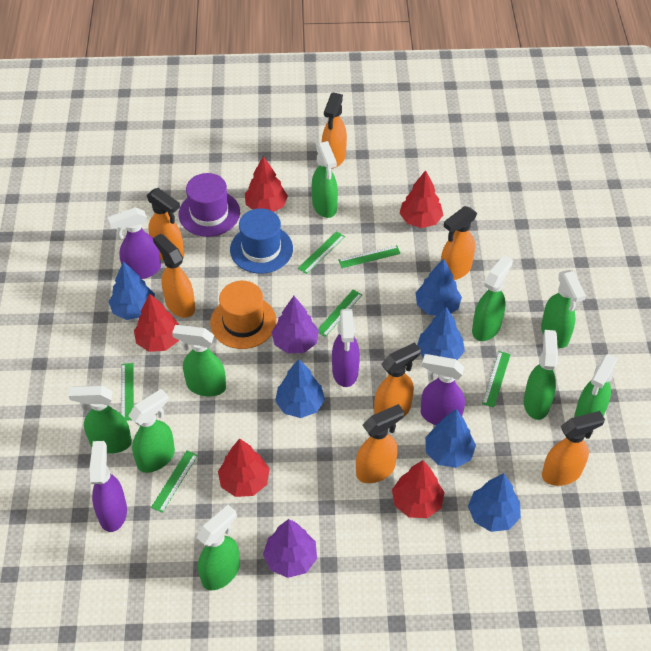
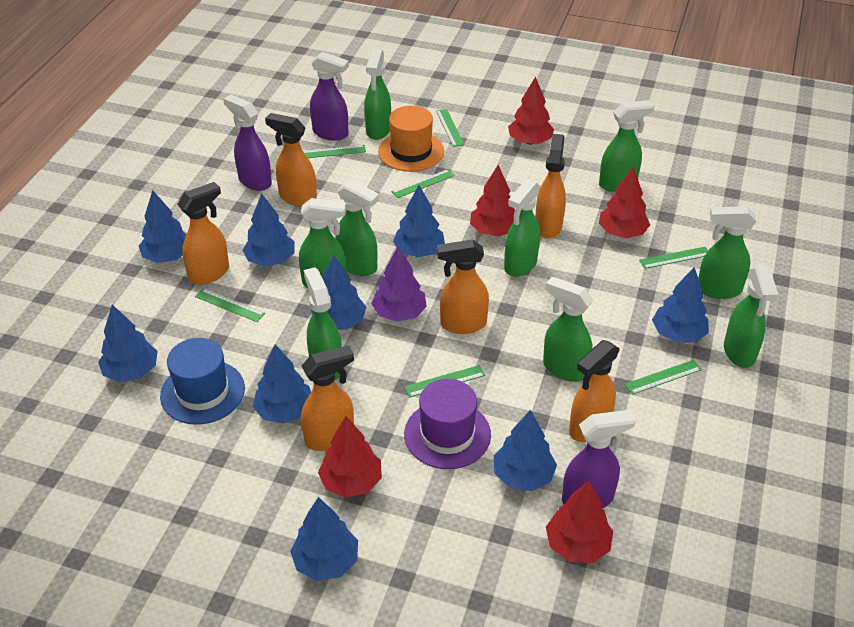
blue tree: [109,261,155,320] [275,359,325,418] [416,258,462,316] [417,307,465,360] [425,409,476,468] [468,473,521,532] = 6 -> [98,304,157,382] [139,190,186,263] [243,193,295,266] [253,345,311,424] [290,497,358,581] [311,255,366,330] [393,185,445,257] [494,410,557,491] [652,267,709,343] = 9
green ruler: [121,363,134,421] [151,451,198,513] [298,231,345,274] [318,290,362,337] [338,245,401,268] [482,351,511,407] = 6 -> [195,288,265,322] [303,145,366,158] [391,169,455,198] [404,365,485,397] [436,109,464,147] [625,360,702,395] [639,247,708,269] = 7
orange spray bottle: [147,188,184,260] [153,234,195,318] [322,92,347,168] [356,404,404,483] [374,342,421,416] [441,206,477,280] [542,411,605,486] = 7 -> [178,182,229,285] [265,113,317,207] [301,345,354,451] [437,239,489,334] [536,134,566,239] [569,340,620,442] = 6
purple spray bottle: [89,441,127,532] [107,207,161,279] [332,309,360,387] [421,354,465,425] = 4 -> [223,95,272,191] [310,52,349,141] [562,410,636,508] = 3
purple tree: [263,519,317,578] [272,296,319,353] = 2 -> [371,247,427,322] = 1

